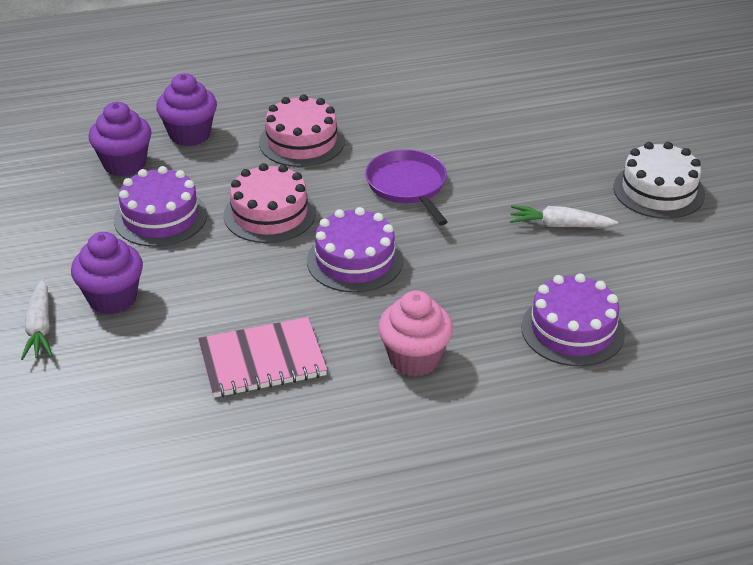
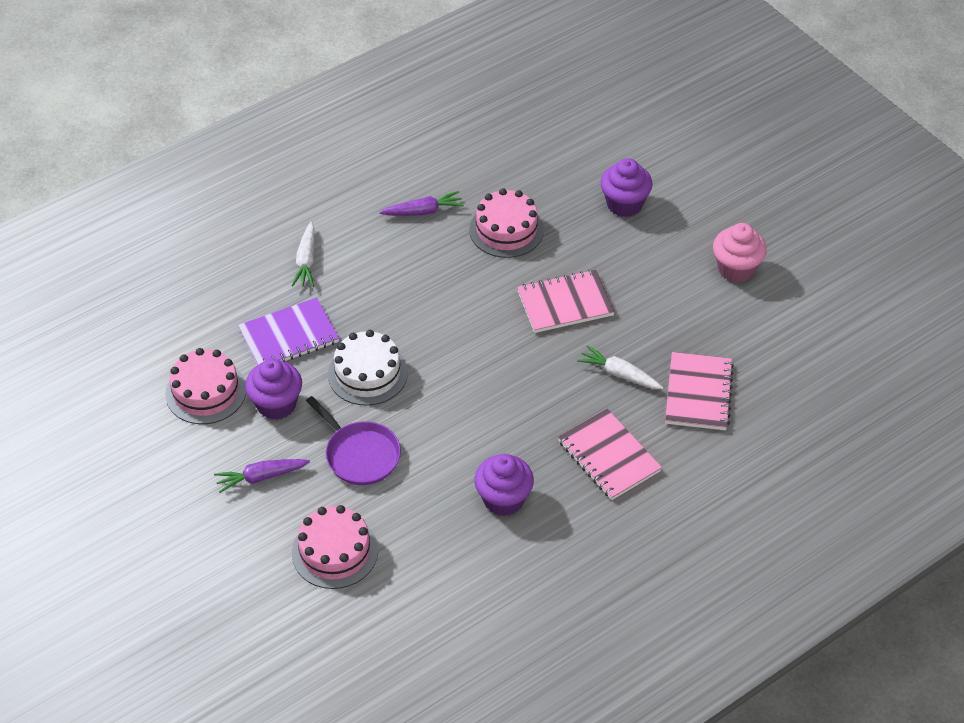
pink cake: [224,163,316,243] [259,94,345,167] = 2 -> [165,348,246,424] [292,505,378,589] [469,188,544,258] = 3
pink notebook: [198,317,327,398] = 1 -> [517,269,615,333] [558,409,662,500] [665,352,734,430] = 3
purple cake: [114,166,207,247] [307,207,403,293] [521,273,625,366] = 3 -> none = 0
purple carrot: none = 0 -> [214,459,310,493] [379,191,464,216] = 2
purple notebook: none = 0 -> [238,298,339,365] = 1

